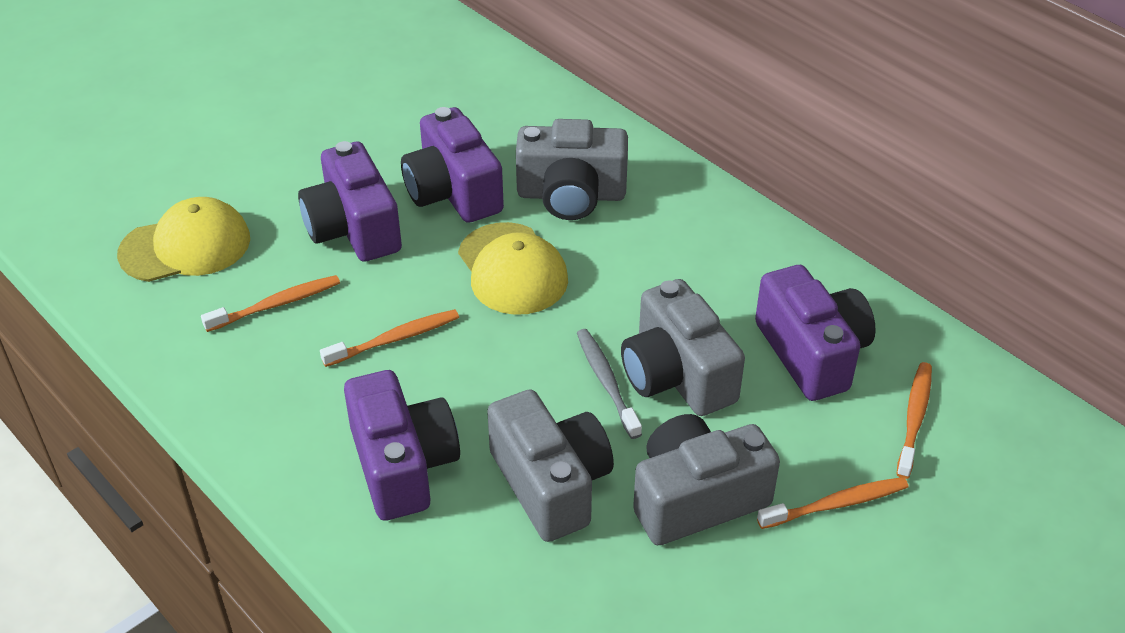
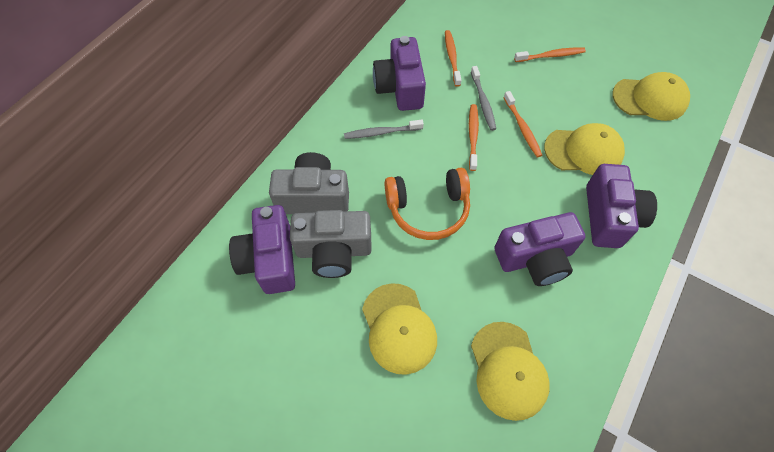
grey camera: [487,389,614,542] [516,119,628,220] [621,279,745,416] [633,414,780,545] = 4 -> [269,152,349,214] [290,210,372,278] = 2
grey toothbrush: [577,329,642,439] = 1 -> [344,120,424,139] [471,66,496,131] = 2
orange headphones: none = 0 -> [385,168,470,240] = 1
yellow cap: [117,197,250,282] [458,222,568,315] = 2 -> [362,283,437,375] [471,322,550,421] [544,123,625,175] [612,72,690,121] = 4

